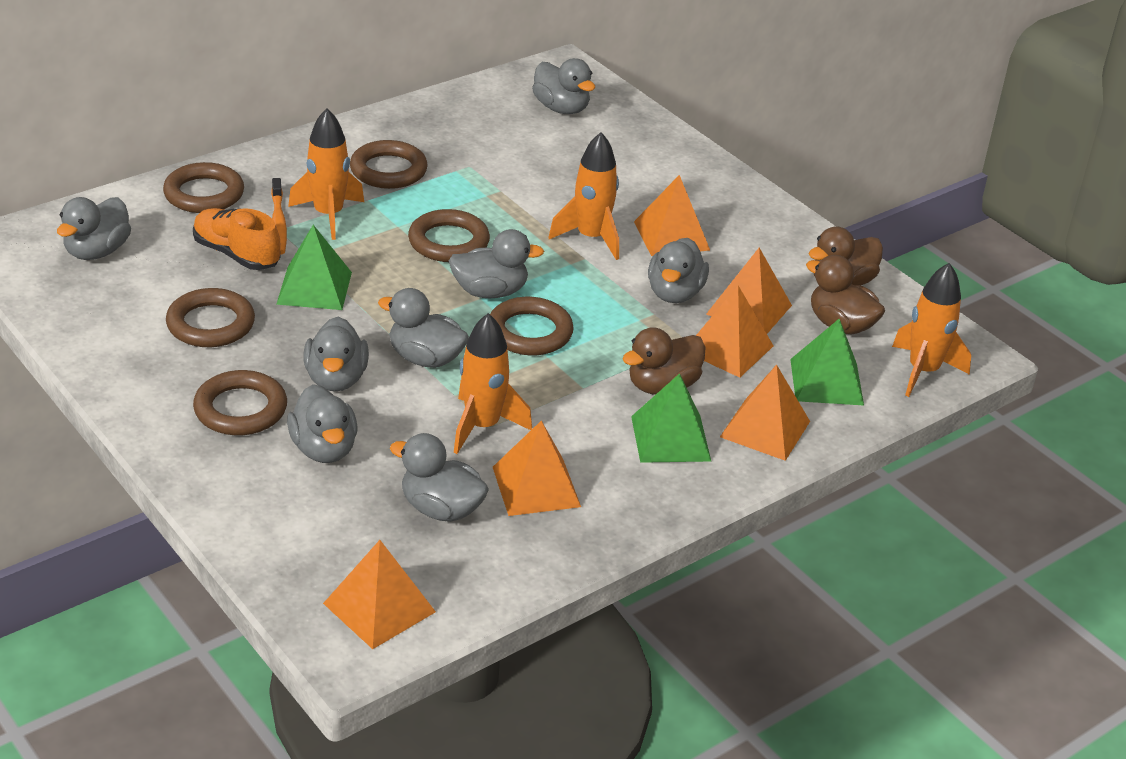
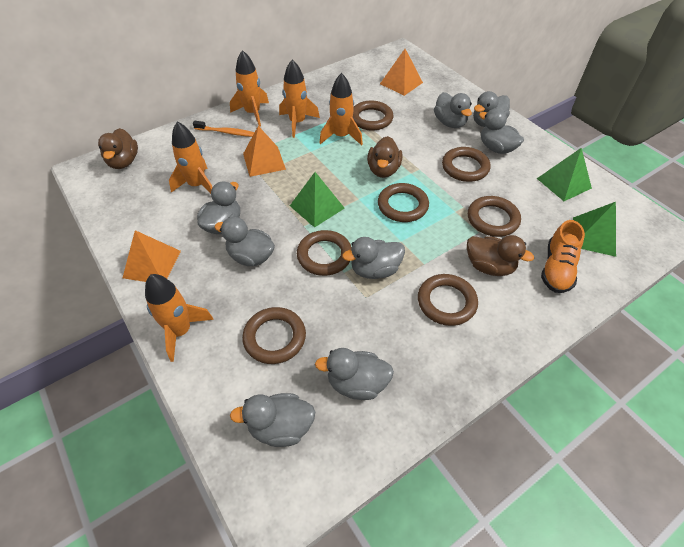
brown ring: [163,162,244,213] [166,288,255,347] [193,370,287,435] [350,140,428,189] [408,209,490,262] [490,297,574,355] = 6 -> [242,307,306,364] [297,230,352,276] [353,100,393,130] [378,183,429,222] [418,274,478,326] [442,147,490,182] [468,196,521,237] = 7
orange pyramid: [323,540,436,649] [493,421,581,516] [634,175,710,256] [696,286,773,378] [706,248,792,334] [720,365,810,461] = 6 -> [123,230,181,282] [243,126,286,177] [380,49,423,96] = 3
orange rocket: [288,109,364,240] [454,313,532,454] [548,132,619,260] [892,263,971,397] = 4 -> [145,274,214,362] [169,121,212,194] [230,50,269,127] [279,59,320,138] [320,73,363,146] = 5

